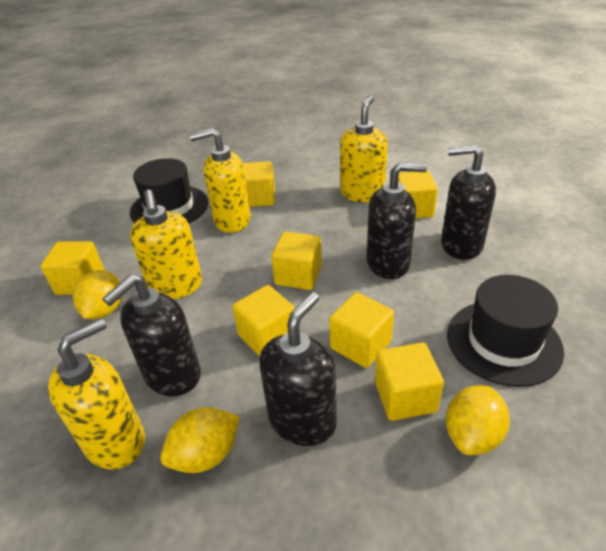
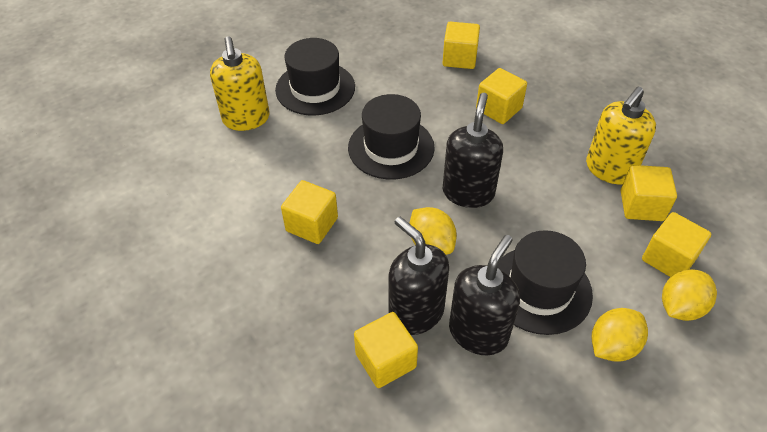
black hat: [130,158,208,224] [447,275,564,387] = 2 -> [275,38,355,115] [348,94,435,180] [498,230,593,335] = 3
black soap dispenser: [102,274,201,396] [259,292,337,446] [367,162,427,279] [441,145,496,260] = 4 -> [388,217,449,335] [443,93,503,208] [449,235,520,355] = 3
yellow cube: [41,241,104,295] [232,285,295,357] [243,161,275,207] [271,232,322,290] [329,292,394,368] [375,342,444,421] [398,171,438,218] = 7 -> [281,180,338,244] [354,312,418,388] [443,22,480,69] [476,68,527,124] [621,165,677,221] [642,212,711,277] = 6
yellow soap dispenser: [48,318,145,469] [130,190,202,299] [189,128,251,233] [340,95,388,203] = 4 -> [210,36,270,131] [586,87,656,184] = 2

